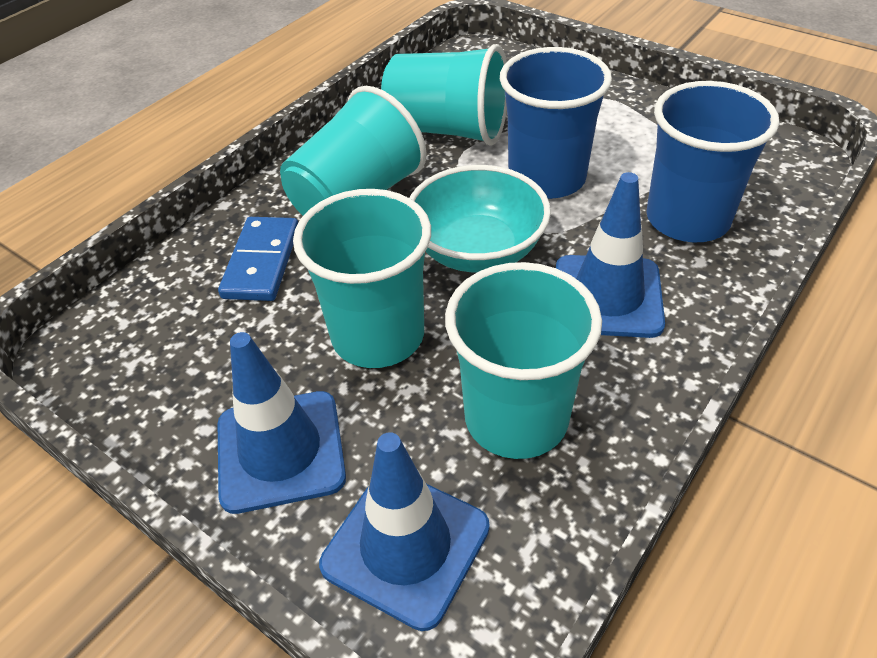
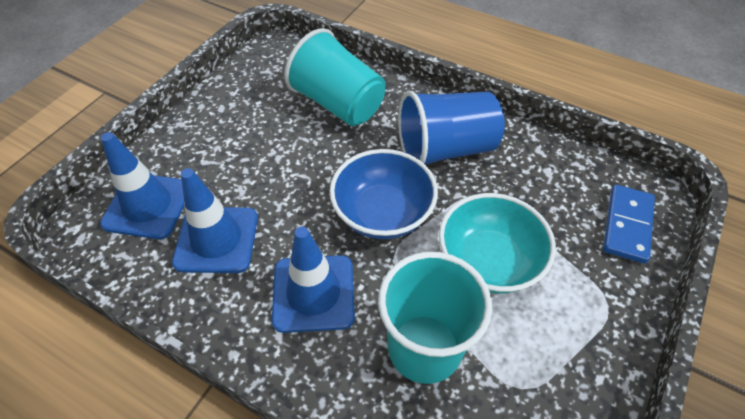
blue bowl: none = 0 -> [330,149,438,239] = 1
blue cup: [500,47,612,199] [646,81,779,242] = 2 -> [398,91,505,165] = 1
turquoise cup: [280,86,427,216] [293,189,431,368] [381,44,507,146] [445,262,602,459] = 4 -> [284,28,385,126] [378,252,493,384] = 2

